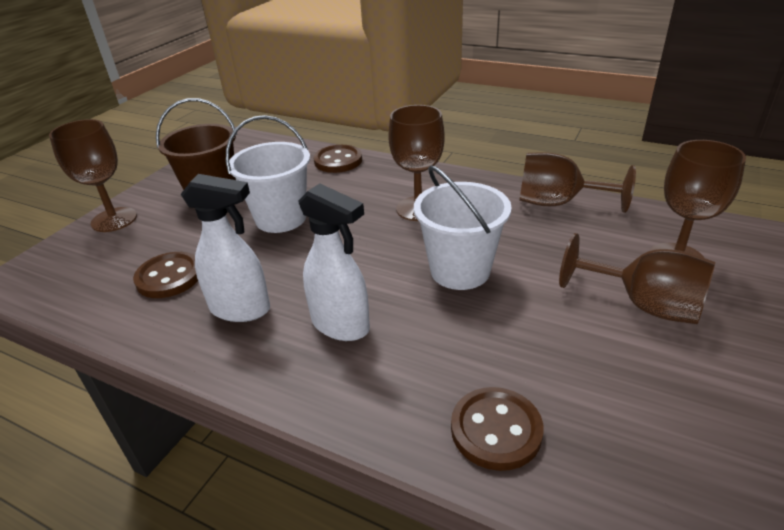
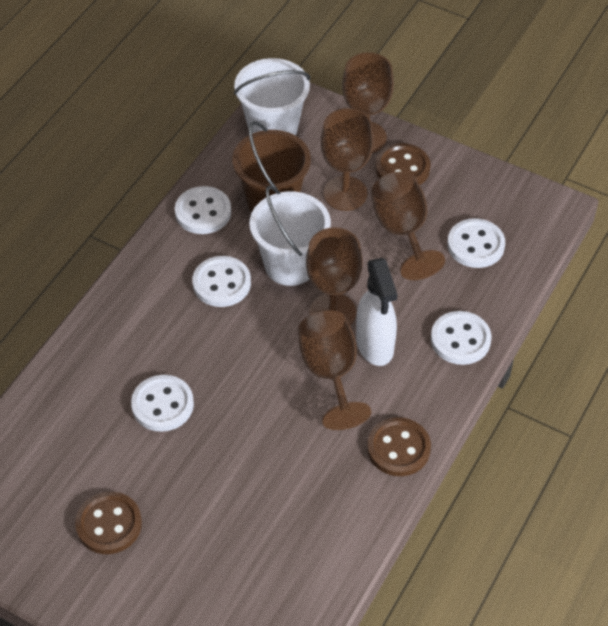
white button: none = 0 -> [131,375,194,432] [175,186,231,234] [192,256,251,307] [431,311,491,365] [447,218,505,268] = 5
white spray bottle: [181,174,270,322] [298,183,370,341] = 2 -> [356,258,397,366] = 1

